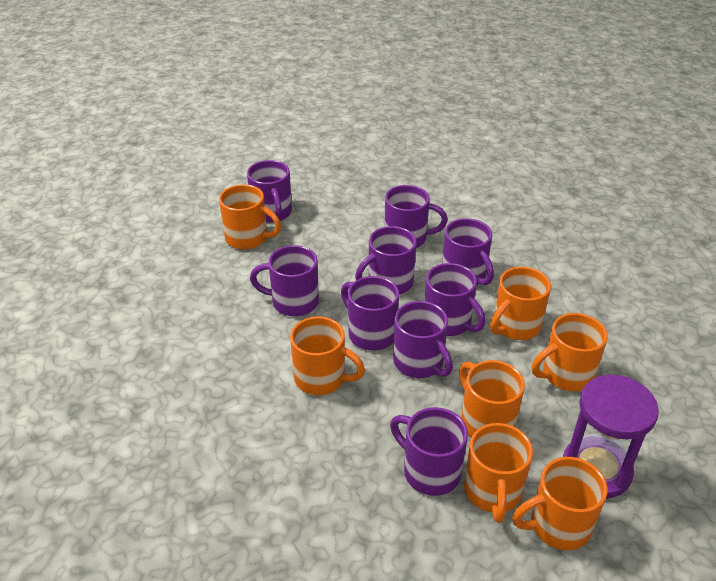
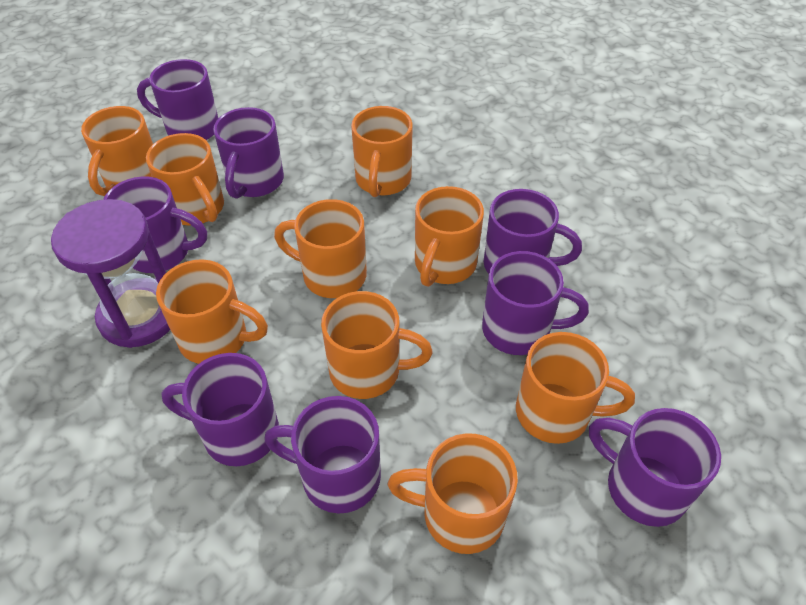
orange mug: [219,184,281,250] [290,316,365,395] [459,360,525,437] [464,423,533,523] [490,267,551,340] [512,457,608,550] [532,313,608,391] = 7 -> [81,106,153,196] [146,133,224,225] [156,259,268,364] [274,199,367,298] [321,291,433,399] [351,106,413,197] [387,433,518,554] [415,186,484,287] [516,332,635,444] = 9
purple mug: [247,160,292,223] [250,245,319,316] [341,276,399,351] [355,226,417,295] [384,185,448,248] [390,407,468,496] [393,301,453,378] [425,263,486,336] [442,218,494,285] = 9 -> [103,176,207,273] [137,59,218,140] [161,353,279,466] [213,107,284,199] [264,396,381,514] [482,251,589,355] [484,189,582,274] [589,408,721,527] = 8

